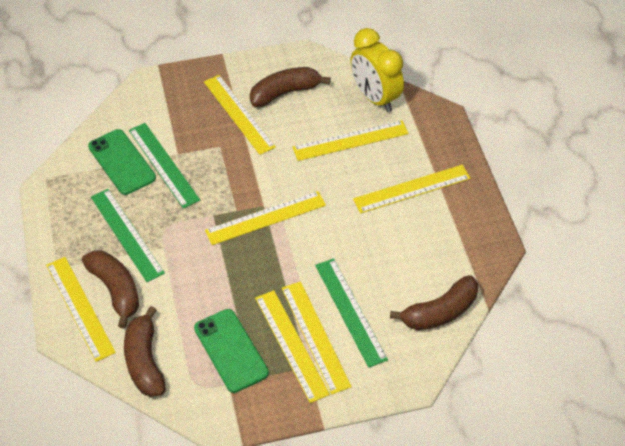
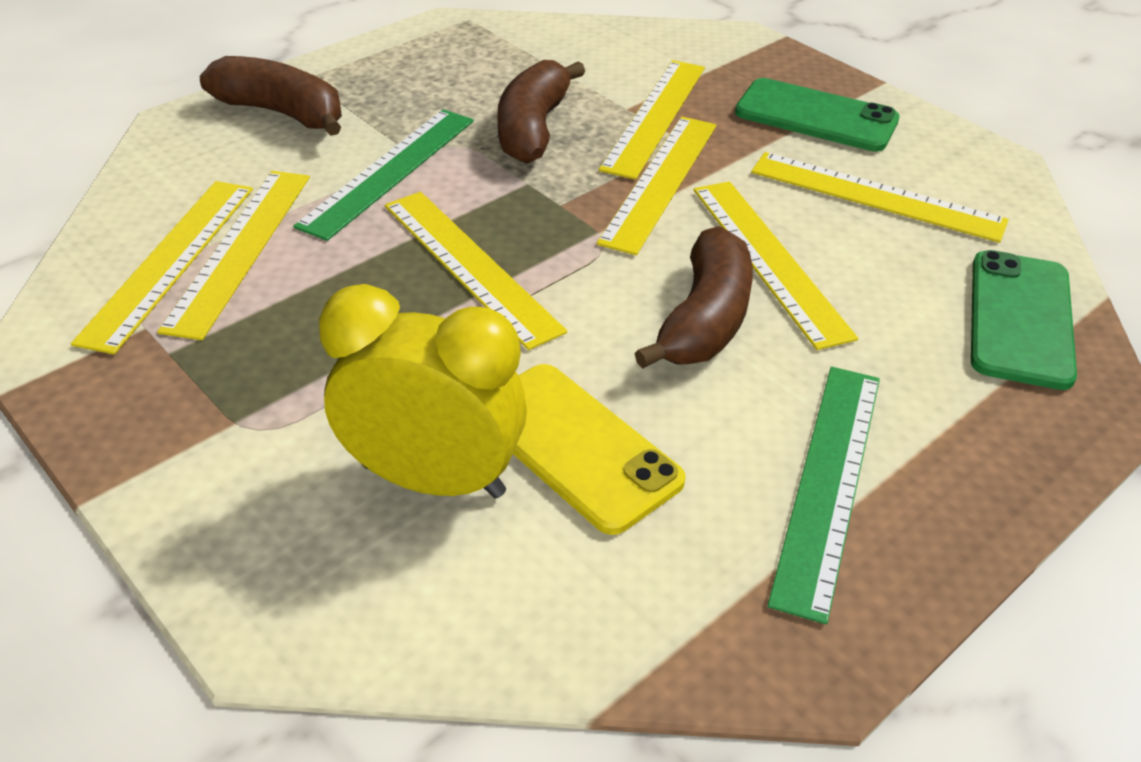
brown banana: [82,250,139,328] [124,306,166,397] [250,67,331,107] [390,275,478,330] = 4 -> [200,56,342,136] [497,60,585,164] [634,226,753,368] = 3
green ruler: [91,189,165,282] [129,123,200,209] [315,258,388,368] = 3 -> [293,109,474,241] [767,367,880,624] = 2
yellow phone: none = 0 -> [513,364,686,535] = 1

